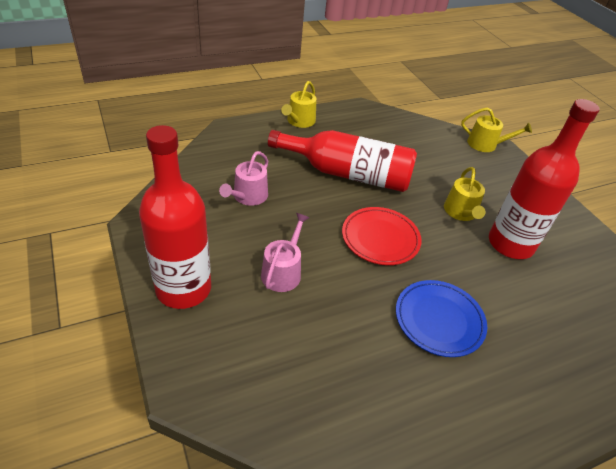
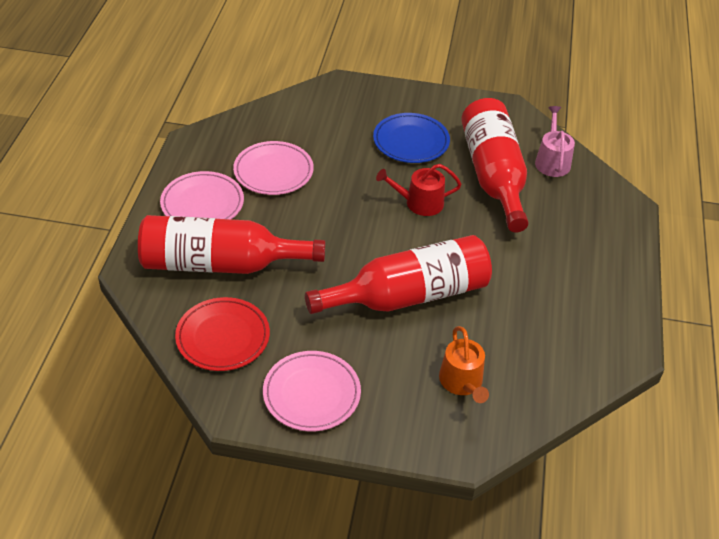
orange watering can: none = 0 -> [439,326,489,403] = 1
pink plate: none = 0 -> [160,171,244,219] [233,141,314,195] [263,351,361,432] = 3
pink watering can: [219,151,268,206] [261,213,309,292] = 2 -> [535,106,575,177] = 1
red watering can: none = 0 -> [376,164,462,216] = 1
yellow watering can: [281,81,317,128] [444,167,486,221] [461,107,532,152] = 3 -> none = 0

